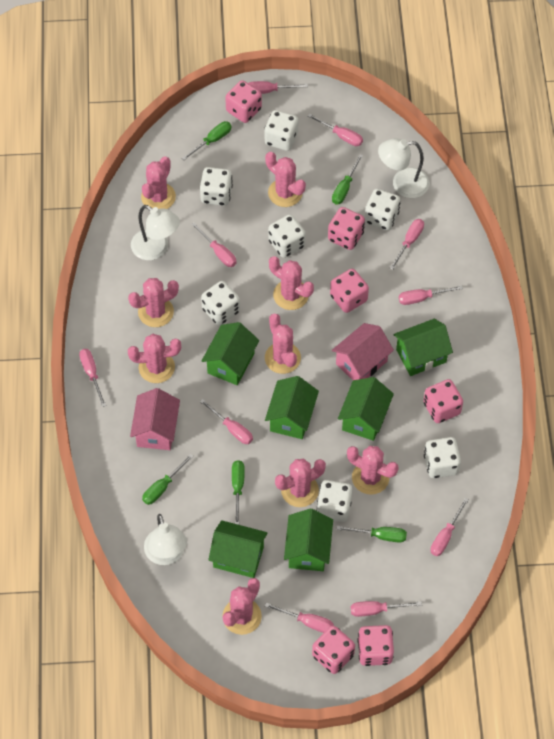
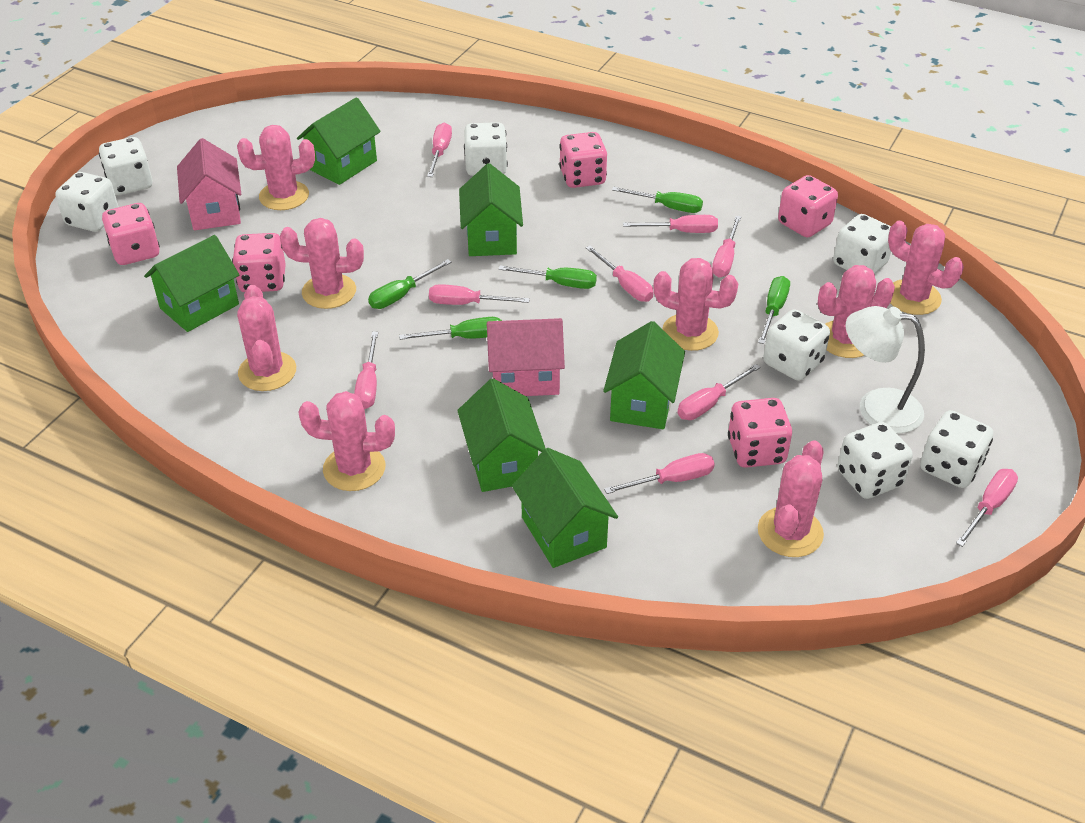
pink cactus: [128,278,179,327] [128,334,181,383] [141,156,176,209] [222,578,262,635] [265,152,306,207] [265,314,301,374] [269,256,314,310] [275,459,326,507] [347,446,399,495] = 9 -> [237,125,315,210] [237,285,296,391] [280,218,364,309] [298,391,395,491] [653,258,738,351] [758,440,824,557] [818,265,895,358] [888,221,964,315] = 8
pink dice: [225,80,262,123] [312,626,355,674] [328,207,365,250] [330,269,369,313] [357,625,394,666] [423,379,463,423] = 6 -> [102,203,160,265] [232,233,286,292] [559,132,607,188] [728,398,792,468] [778,175,838,238] = 5
pink screwdriver: [79,349,106,407] [191,222,236,267] [200,399,253,444] [248,81,308,94] [265,603,334,633] [308,114,363,146] [351,601,422,617] [390,219,424,270] [399,285,463,305] [430,498,469,556] = 10 -> [354,332,378,409] [427,123,452,177] [429,284,530,305] [586,246,654,302] [604,453,715,494] [623,215,718,233] [677,364,761,420] [712,216,741,277] [956,469,1018,547] = 9
white lamp: [131,205,180,260] [144,514,187,565] [378,138,429,198] = 3 -> [846,306,925,433] = 1

